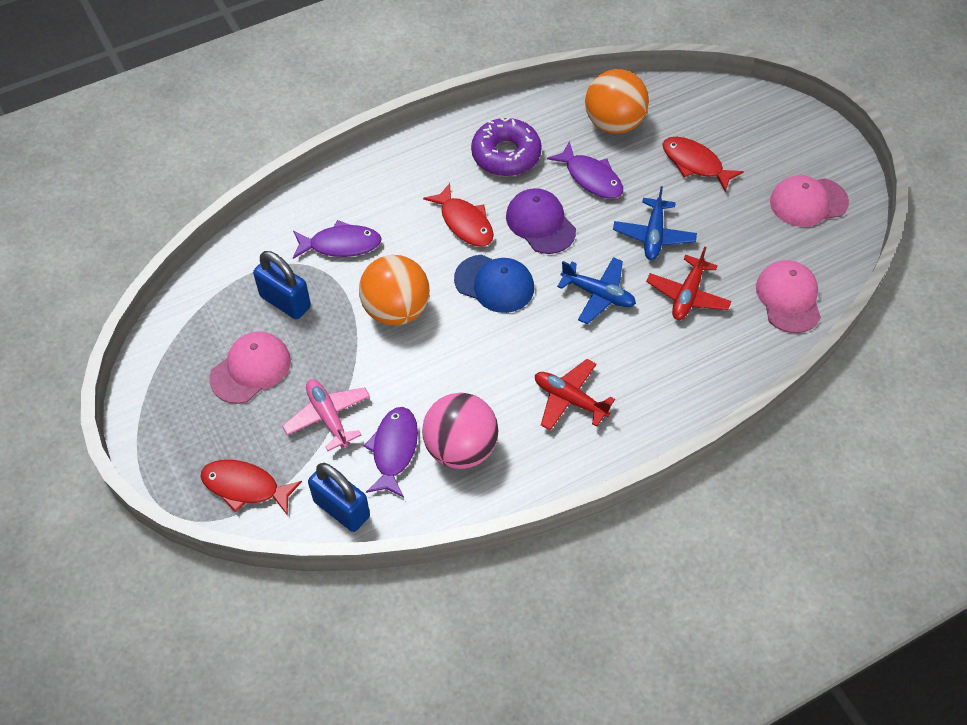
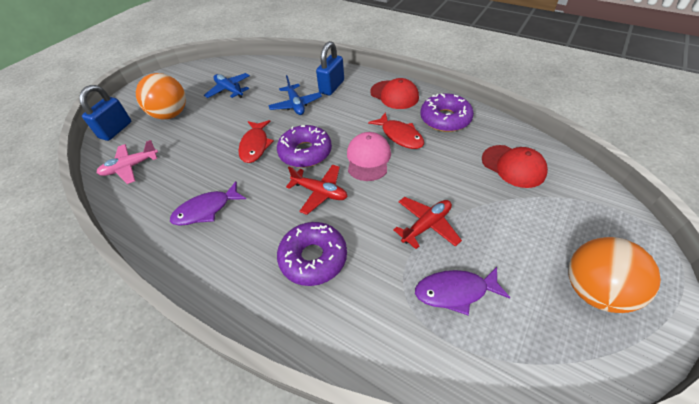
blue cap: [454,255,534,313] = 1 -> none = 0
pink ball: [422,393,498,469] = 1 -> none = 0
pink cap: [209,331,291,404] [756,260,821,333] [770,175,849,227] = 3 -> [347,132,391,181] = 1
purple cap: [506,188,576,254] = 1 -> none = 0
purple donut: [471,117,542,176] = 1 -> [277,125,332,168] [277,222,347,286] [420,93,474,132] = 3
purple fish: [293,220,382,259] [364,407,418,498] [547,141,623,199] = 3 -> [170,181,246,226] [415,267,510,316] = 2
red cap: none = 0 -> [370,78,419,109] [482,145,548,188] = 2
red fish: [200,460,302,516] [423,183,494,247] [662,137,744,192] = 3 -> [238,120,274,163] [368,112,424,149] = 2

